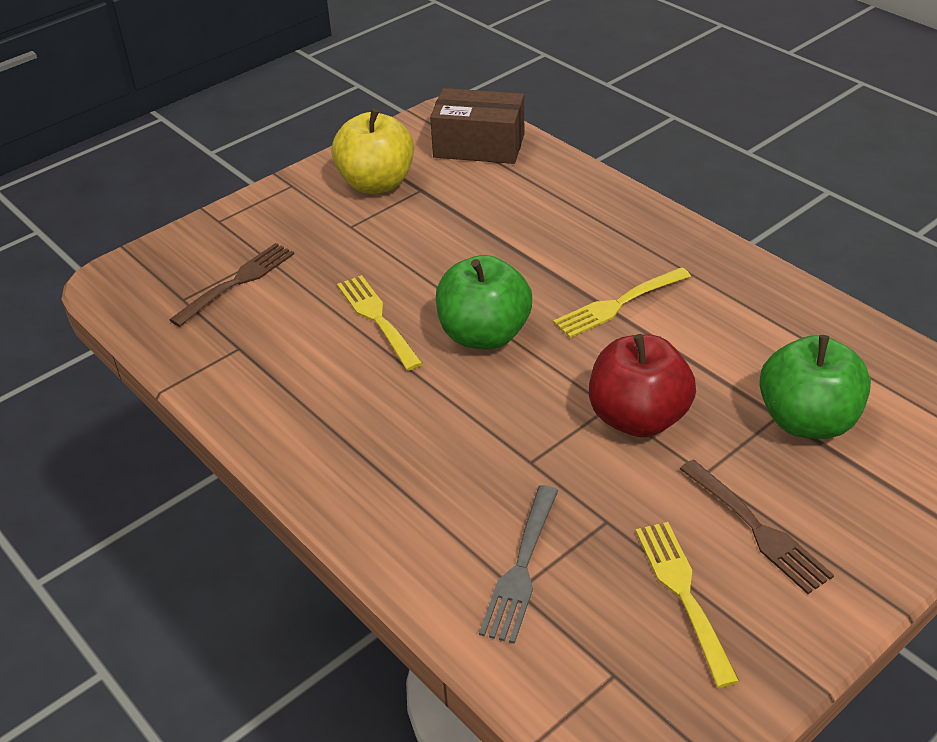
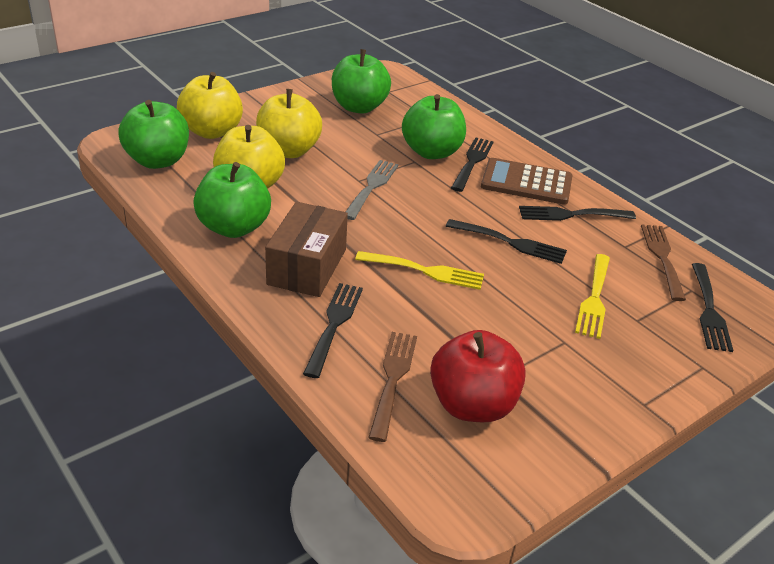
black fork: none = 0 -> [303,283,363,378] [446,219,567,264] [451,137,494,192] [519,206,636,221] [692,263,734,352] = 5
brown calculator: none = 0 -> [481,158,572,205] = 1
green apple: [436,255,532,350] [759,335,871,439] = 2 -> [118,100,189,169] [193,162,271,238] [332,49,391,114] [402,94,466,159] = 4
yellow apple: [331,109,414,194] = 1 -> [177,72,243,139] [213,125,285,189] [256,89,322,158] = 3
yellow fork: [337,275,423,371] [553,267,691,338] [635,522,740,688] = 3 -> [355,251,484,290] [575,254,610,339] = 2

